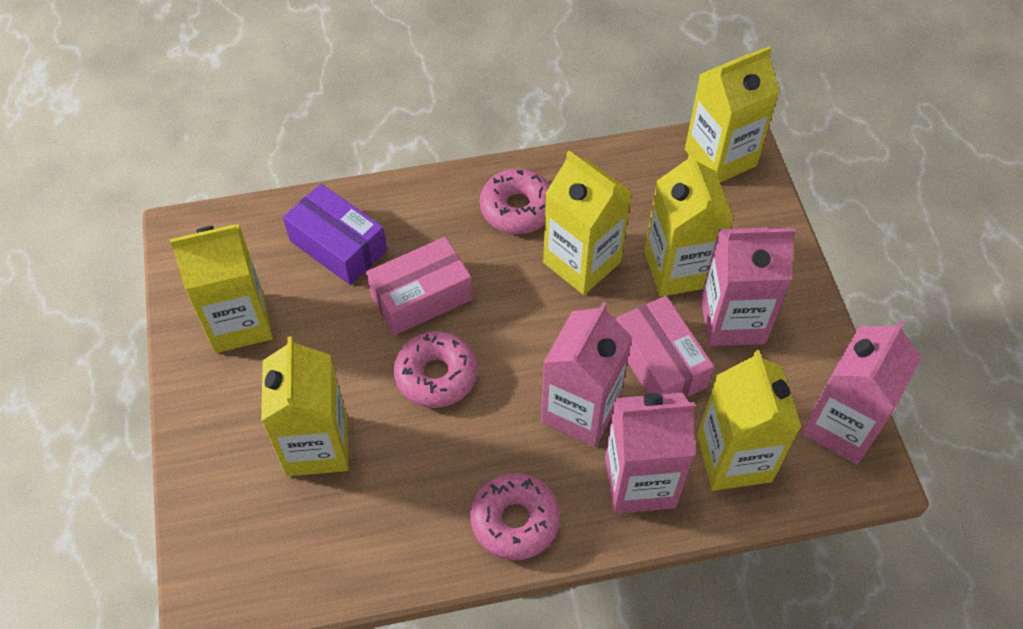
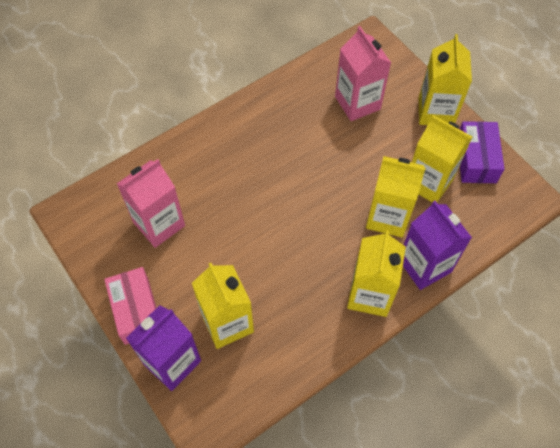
pink box: [366,237,472,336] [616,296,714,398] = 2 -> [104,267,156,345] = 1
pink carton: [541,302,632,447] [605,393,695,514] [701,227,795,346] [802,320,921,464] = 4 -> [116,159,185,248] [335,26,391,121] = 2
pink donut: [393,331,477,408] [470,473,560,560] [480,169,550,234] = 3 -> none = 0
purple carton: none = 0 -> [126,305,201,391] [403,201,472,290] = 2
yellow carton: [170,224,273,353] [261,336,349,476] [543,151,632,295] [644,151,734,297] [685,46,780,182] [697,350,801,491] = 6 -> [192,263,254,349] [347,230,406,317] [366,156,426,237] [412,115,472,203] [419,34,472,125] = 5

